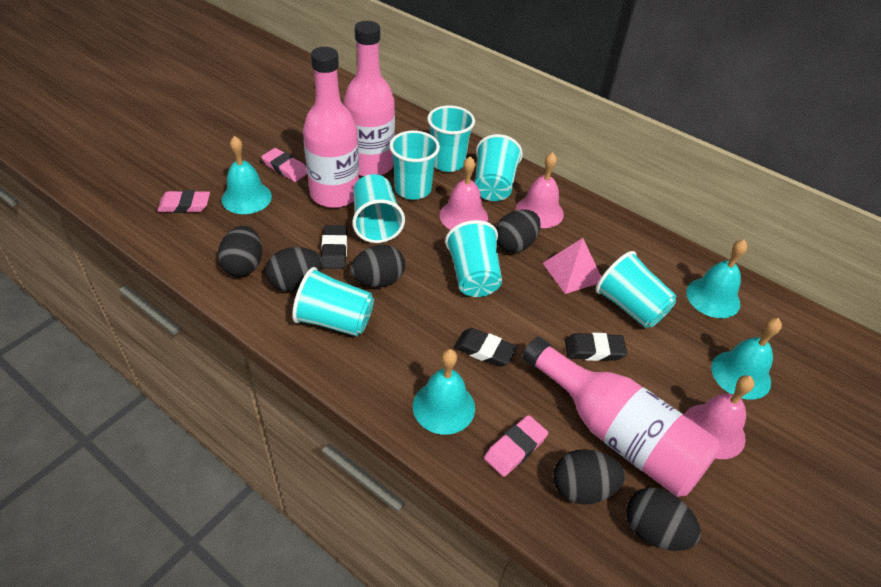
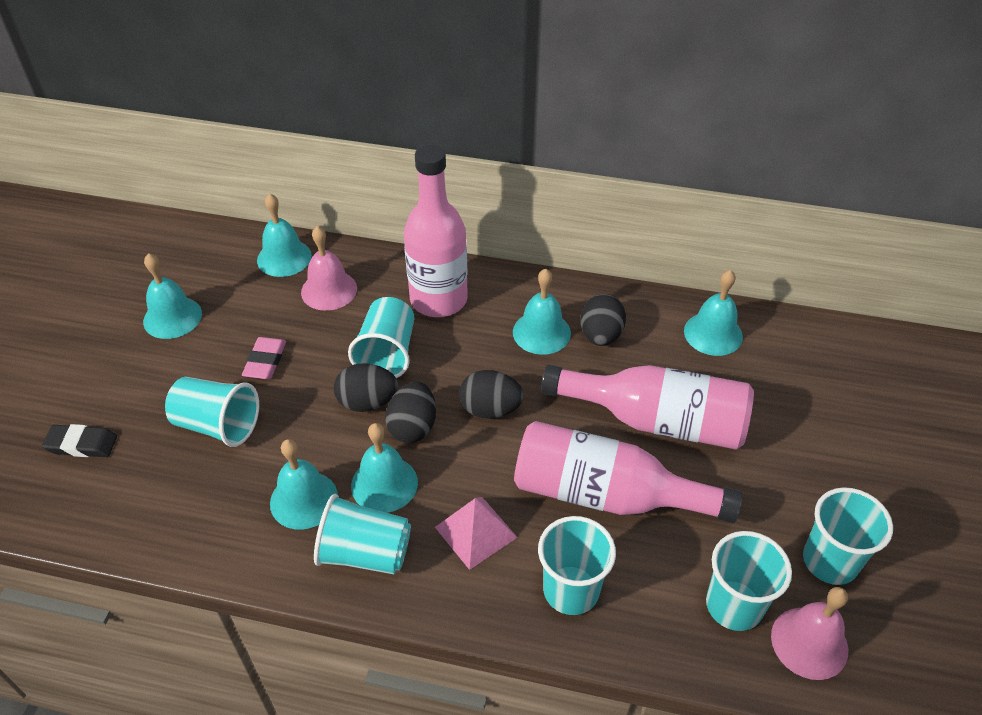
black egg: [218,226,262,276] [265,247,323,291] [350,245,405,287] [496,209,541,253] [553,449,625,505] [626,487,701,551] = 6 -> [334,363,398,412] [385,382,436,443] [459,370,524,419] [580,294,626,346] = 4
black eraser: [321,225,347,269] [454,328,517,367] [565,333,627,361] = 3 -> [42,424,117,457] = 1
pink bell: [439,156,488,230] [516,152,564,228] [684,375,754,459] = 3 -> [301,226,357,311] [771,587,848,680] = 2
pink eraser: [157,190,210,213] [261,148,308,182] [484,415,548,477] = 3 -> [242,337,286,379] = 1
turquoise bell: [222,136,272,214] [413,349,475,435] [686,239,748,318] [711,318,782,400] = 4 -> [143,253,202,339] [257,193,312,277] [270,439,338,530] [351,423,418,513] [513,269,571,355] [684,270,743,356] = 6
turquoise cup: [292,267,374,336] [352,174,405,243] [389,131,440,200] [427,105,475,172] [445,220,502,297] [475,134,523,201] [596,251,676,328] = 7 -> [165,377,259,447] [314,494,411,575] [348,297,414,378] [538,516,616,615] [706,531,792,631] [803,487,893,585] = 6

